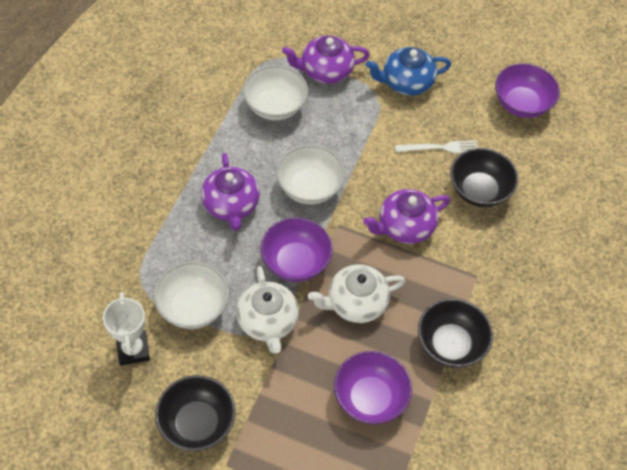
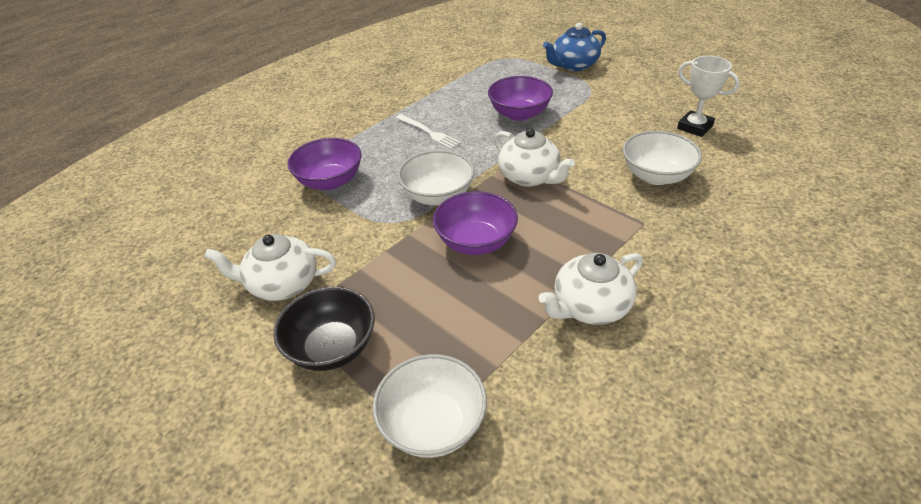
black bowl: [155,375,236,451] [418,298,493,368] [450,148,519,207] = 3 -> [273,287,375,371] = 1
purple teapot: [201,153,260,231] [282,36,370,84] [363,189,450,244] = 3 -> none = 0
white teapot: [236,266,299,354] [308,264,405,323] = 2 -> [204,234,336,301] [494,128,575,187] [538,253,643,325] = 3

